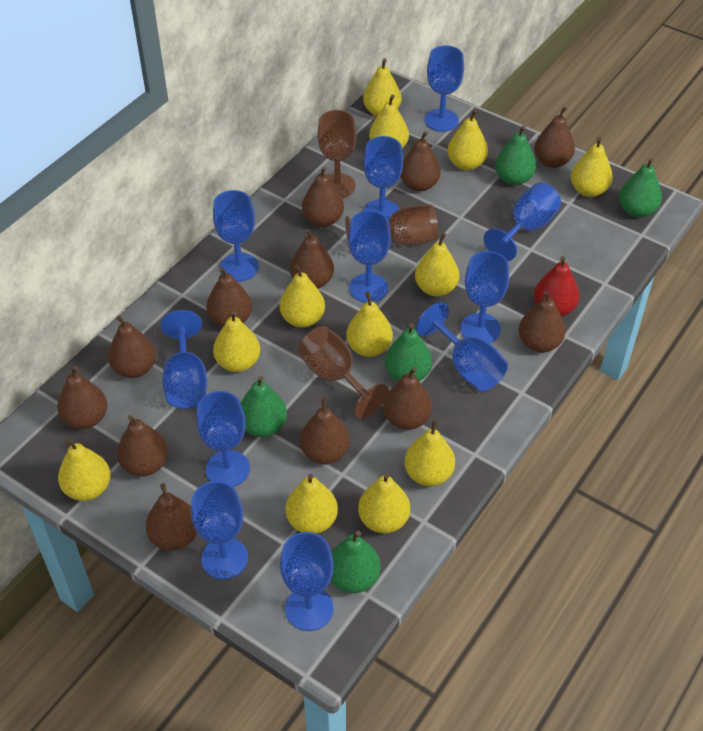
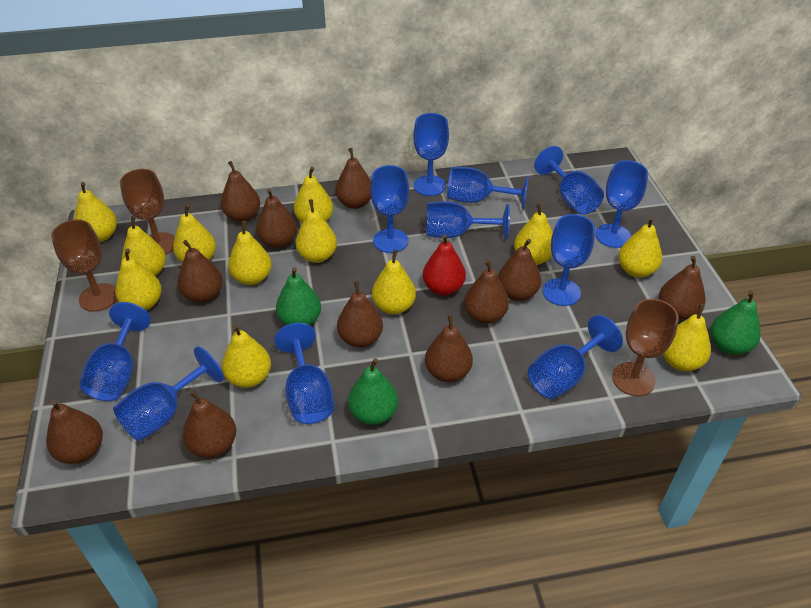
brown pear: [57,366,107,429] [108,316,156,378] [117,415,168,476] [146,483,197,551] [206,267,252,327] [290,229,334,289] [300,397,350,464] [302,167,344,227] [383,367,432,430] [400,131,441,192] [519,290,565,353] [534,106,575,168] = 12 -> [46,400,103,464] [178,240,222,303] [183,390,236,458] [221,161,260,222] [256,189,297,248] [335,148,371,209] [337,281,383,348] [425,315,473,382] [464,260,509,324] [498,239,541,301] [659,256,705,320] = 11
green pear: [241,376,287,437] [331,531,381,593] [385,323,432,381] [495,125,536,185] [619,158,662,218] = 5 -> [276,267,321,325] [348,358,398,425] [711,291,761,355] = 3

